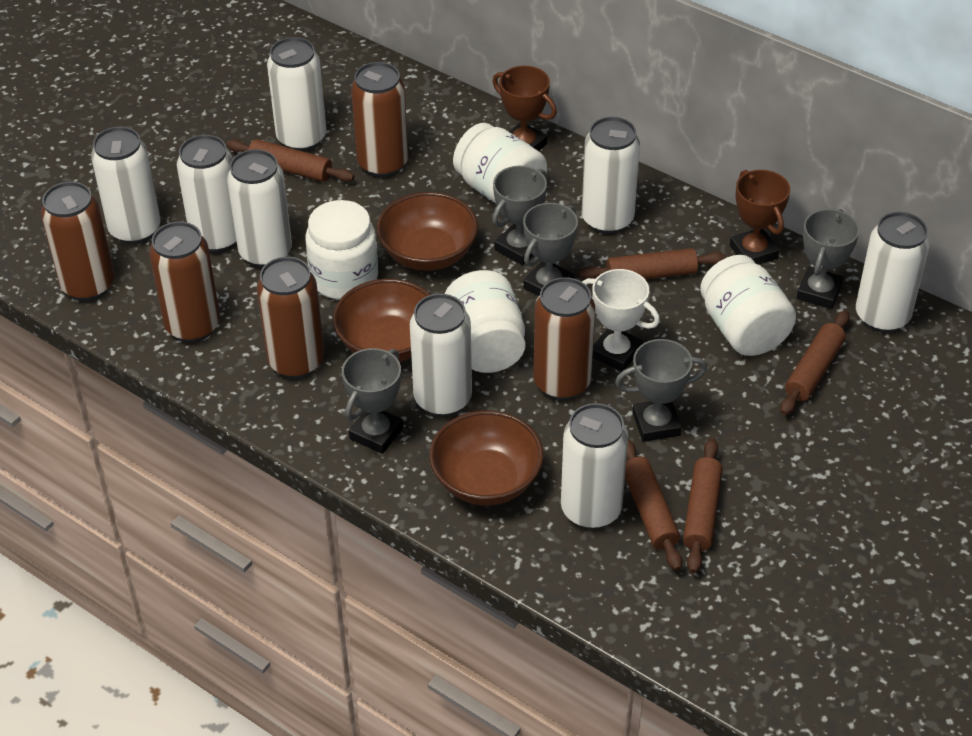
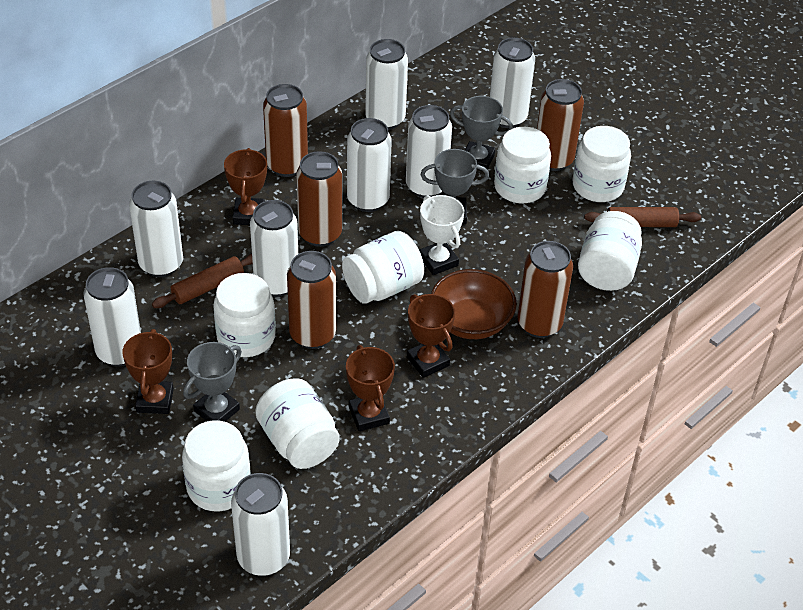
brown bowl: [333,279,430,362] [377,192,478,271] [429,411,543,505] = 3 -> [431,269,517,339] = 1
brown rolling pin: [226,139,354,182] [579,248,725,279] [625,439,682,571] [683,438,722,573] [780,310,850,415] = 5 -> [152,253,253,308] [584,207,701,227] = 2
brown trophy: [493,66,557,151] [730,170,790,265] = 2 -> [122,329,174,414] [224,148,267,225] [346,345,395,431] [407,294,455,378] = 4
grey trophy: [342,348,403,454] [492,165,547,265] [523,203,578,296] [615,339,707,442] [797,209,860,309] = 5 -> [183,342,242,422] [421,149,489,224] [450,96,513,171] = 3
white jar: [305,200,378,300] [444,270,526,373] [453,123,547,203] [700,255,796,356] = 4 -> [182,420,251,511] [213,273,276,357] [255,378,340,469] [342,231,424,304] [494,127,551,203] [572,126,631,202] [578,211,642,291] = 7

